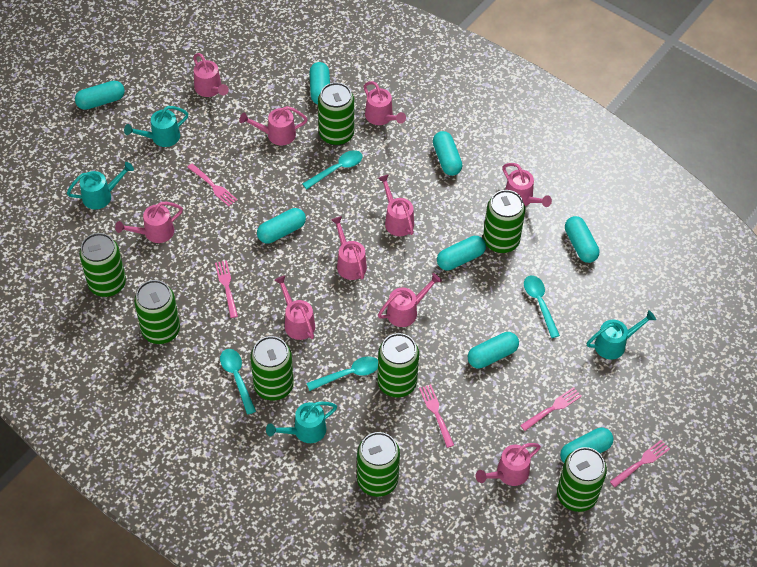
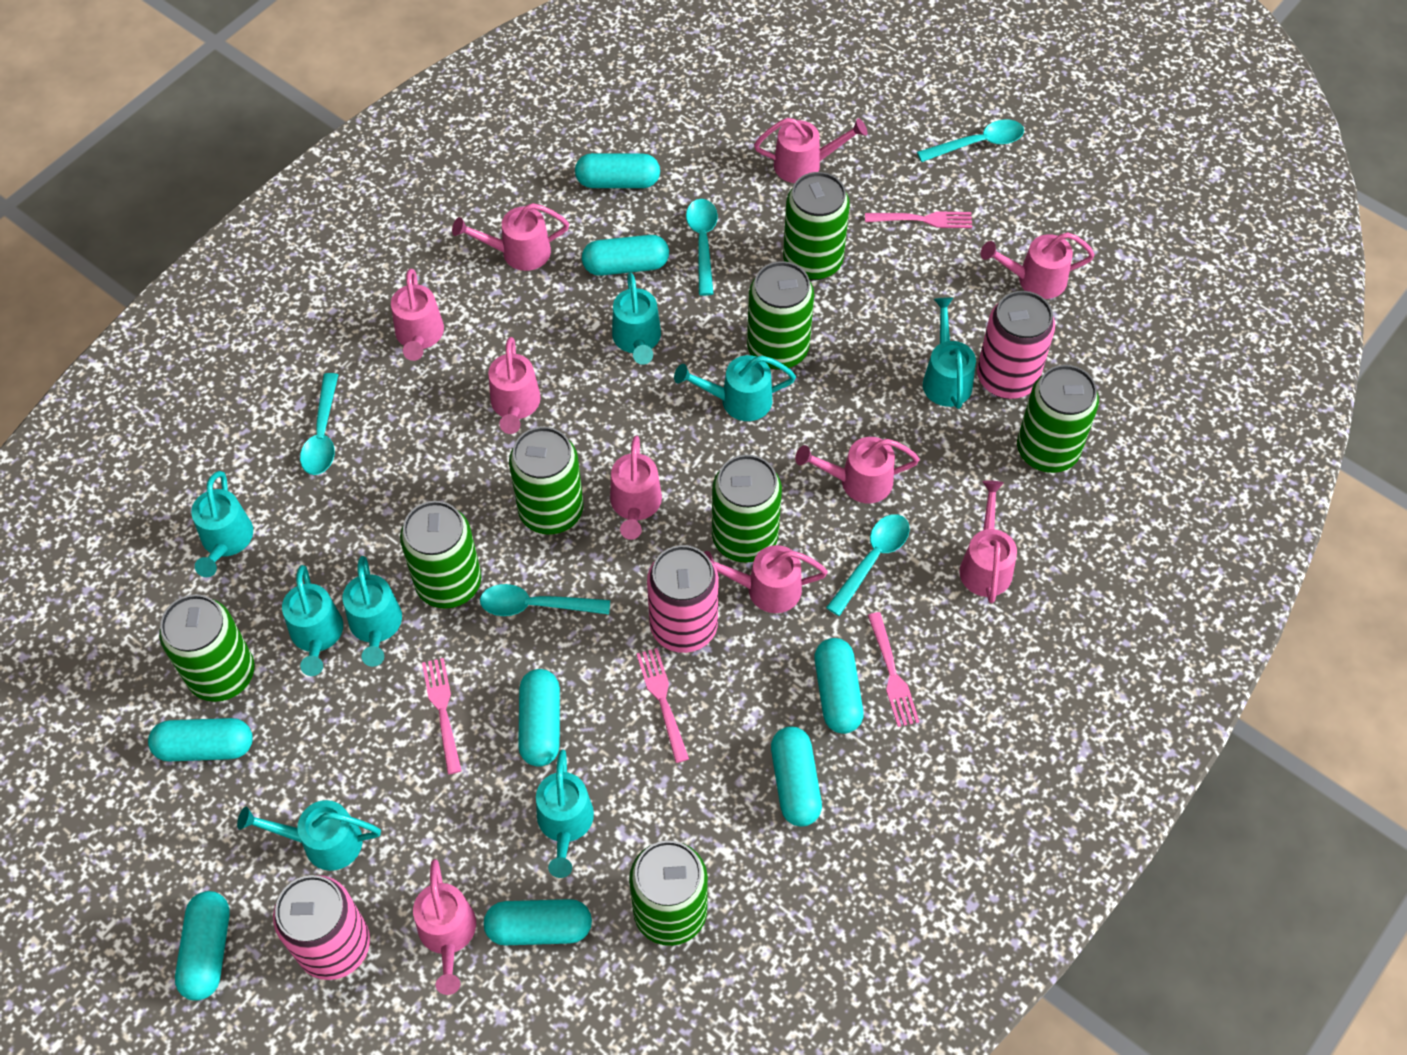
pink can: none = 0 -> [273,875,370,980] [647,545,719,653] [977,291,1055,399] = 3
pink fork: [187,163,238,206] [215,260,238,318] [419,384,454,448] [520,387,582,431] [610,440,670,487] = 5 -> [422,658,462,774] [636,648,689,763] [865,211,972,228] [868,612,919,727] = 4
turquoise spoon: [220,349,256,415] [302,150,362,189] [306,356,378,391] [524,275,560,338] = 4 -> [300,373,338,475] [480,584,610,616] [686,199,718,296] [826,514,910,616] [917,119,1024,162] = 5
turquoise watering can: [67,162,134,209] [124,106,188,147] [266,401,337,443] [587,310,656,359] = 4 -> [191,471,253,577] [237,800,381,871] [282,565,343,676] [343,556,402,667] [536,750,594,878] [612,273,661,365] [674,355,796,421] [923,297,976,409] = 8

